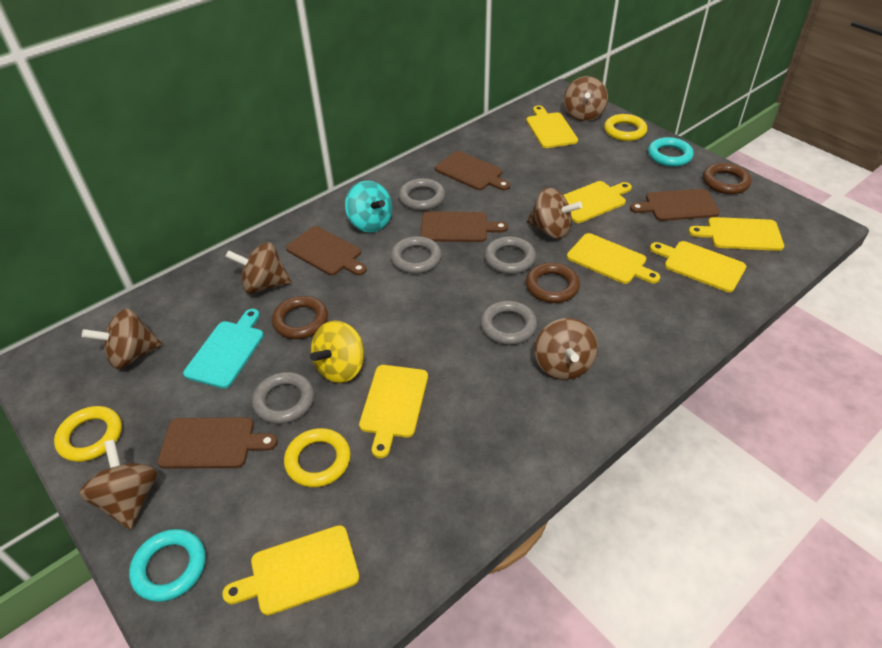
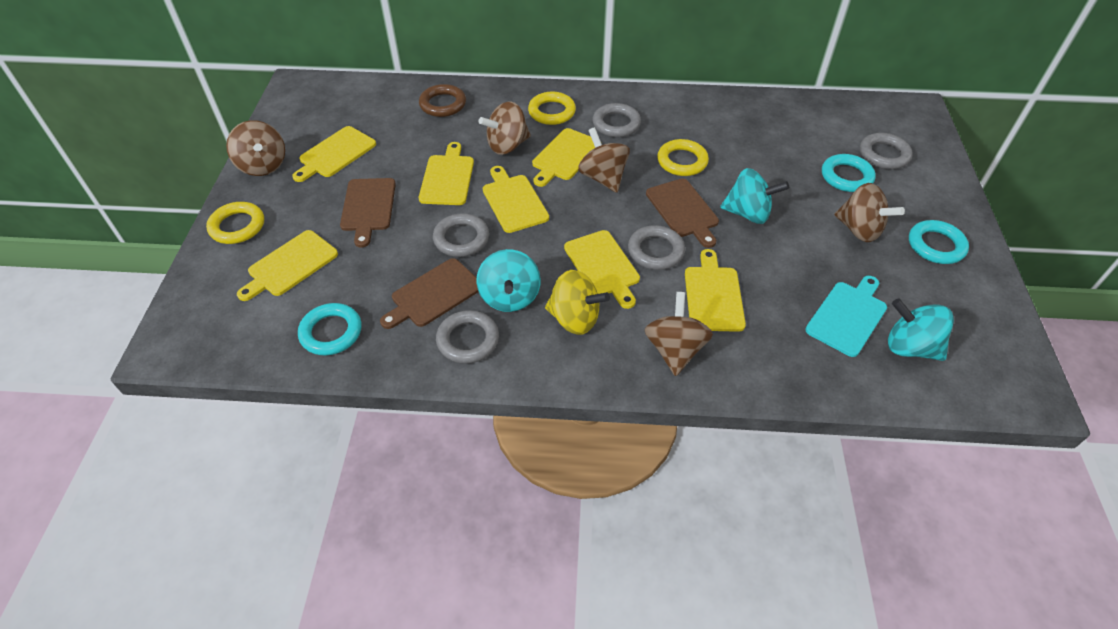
brown cutting board: [157,418,277,469] [286,226,367,275] [420,211,508,242] [435,151,510,190] [630,189,720,221] = 5 -> [340,178,396,248] [380,258,479,329] [646,178,719,248] = 3
brown ring: [272,296,328,339] [526,263,580,303] [703,163,752,194] = 3 -> [419,84,466,117] = 1
brown spinning top: [79,439,158,530] [82,308,162,369] [225,242,292,294] [527,188,582,239] [535,318,598,380] [564,76,608,121] = 6 -> [226,120,285,176] [479,102,531,155] [578,127,630,193] [645,292,713,376] [834,183,905,242] = 5
turquoise ring: [129,529,206,602] [648,137,694,167] = 2 -> [298,303,362,355] [822,154,876,192] [909,220,969,264] = 3
turquoise spinning top: [345,181,392,233] = 1 -> [476,249,541,312] [720,168,789,224] [888,298,954,361] = 3

